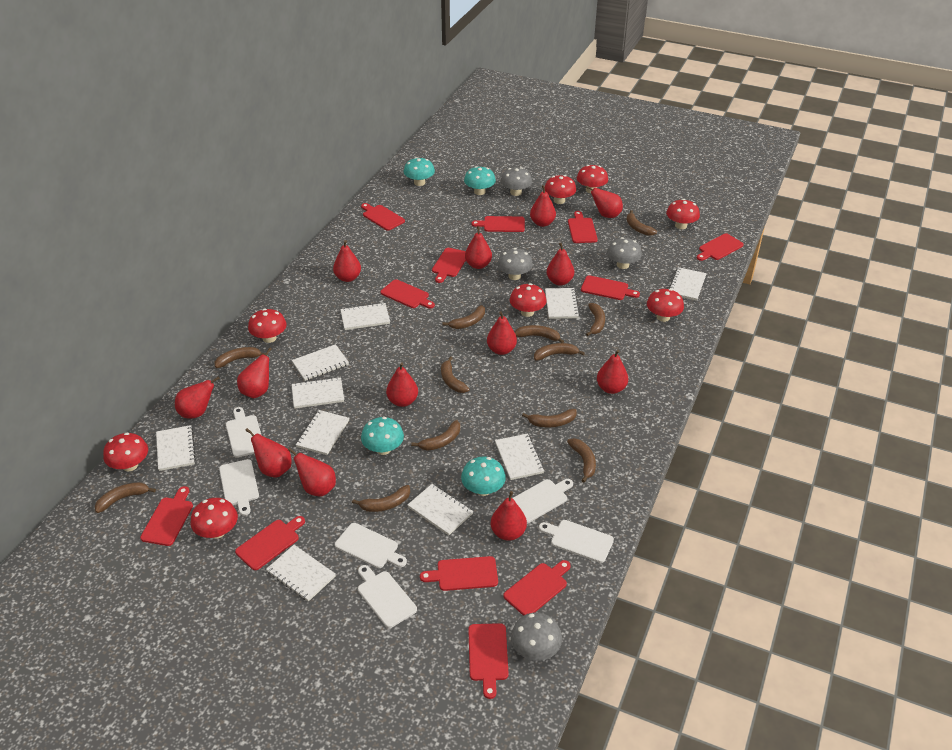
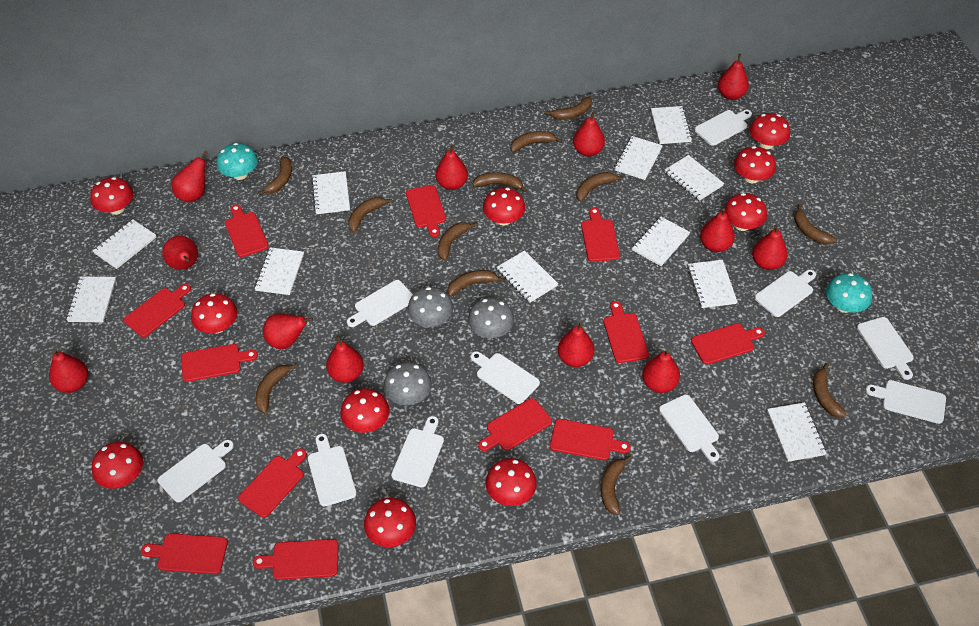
grey mushroom: [497,248,533,280] [501,167,532,196] [511,613,562,661] [607,237,642,269] = 4 -> [384,362,432,405] [408,287,453,327] [468,298,514,338] = 3
red mushroom: [103,432,148,472] [191,498,238,539] [248,309,287,343] [510,283,547,317] [544,175,576,204] [577,165,608,193] [647,289,684,322] [666,199,700,229] = 8 -> [90,177,133,215] [92,442,143,489] [191,293,237,333] [340,388,389,433] [364,498,416,547] [483,188,525,226] [486,458,537,506] [724,193,767,231] [734,146,776,184] [750,113,790,149] = 10
red pear: [175,376,220,419] [237,347,272,398] [245,428,291,477] [288,448,336,496] [333,240,361,282] [386,363,418,407] [465,226,492,269] [487,311,517,355] [491,491,527,541] [530,185,556,227] [546,243,574,286] [586,186,623,218] [597,350,628,394] = 13 -> [49,350,88,393] [162,236,198,270] [172,150,208,203] [263,314,313,349] [326,336,364,383] [436,144,468,190] [558,323,594,367] [573,111,605,157] [642,350,680,393] [700,208,735,252] [718,54,749,100] [752,225,788,270] = 12
turquoise mushroom: [361,417,404,455] [404,157,435,186] [461,457,506,496] [464,166,496,195] = 4 -> [216,143,258,180] [826,273,872,313] = 2
white cutting board: [219,459,259,516] [226,407,261,458] [335,523,407,568] [358,565,417,628] [513,479,573,523] [539,520,614,563] = 6 -> [158,440,234,503] [308,434,356,507] [347,280,413,327] [391,416,444,488] [471,351,540,404] [659,394,719,462] [695,110,752,146] [755,270,816,317] [857,317,914,380] [865,380,946,424] = 10
white notebook: [156,425,196,471] [266,545,336,602] [292,344,349,381] [292,377,344,409] [296,410,349,455] [340,303,390,330] [407,484,473,535] [495,433,544,480] [545,288,580,319] [669,267,707,301] = 10 -> [66,276,116,322] [93,219,157,269] [255,247,304,295] [311,171,350,214] [497,250,558,303] [614,136,663,180] [632,217,690,266] [651,106,692,144] [665,155,724,201] [688,260,738,308] [767,402,827,462] = 11

